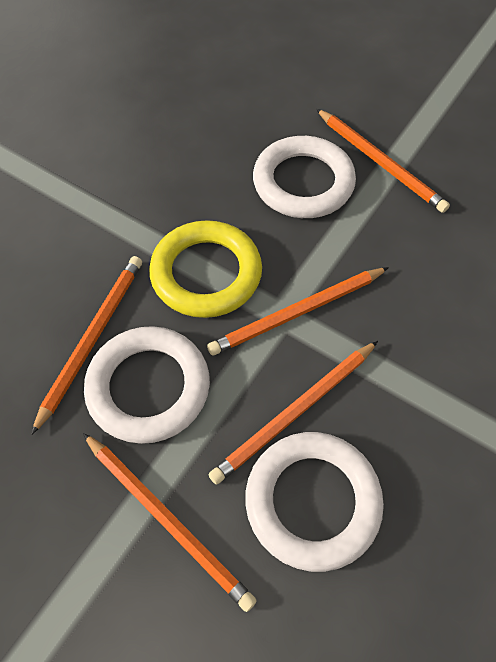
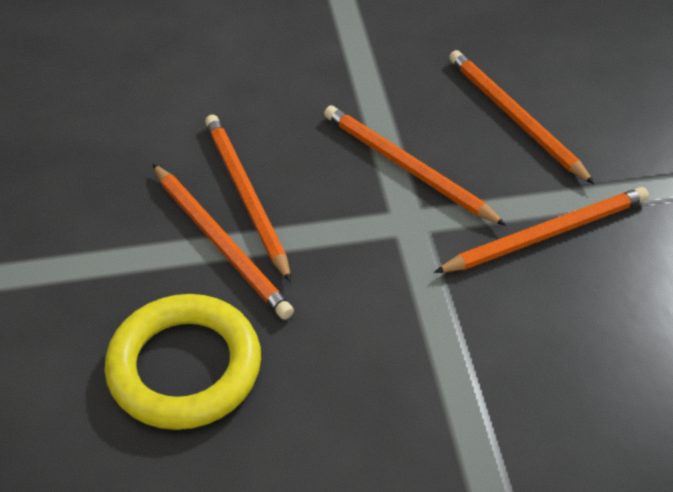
white ring: [84,326,210,444] [245,432,384,572] [253,136,356,218] = 3 -> none = 0

